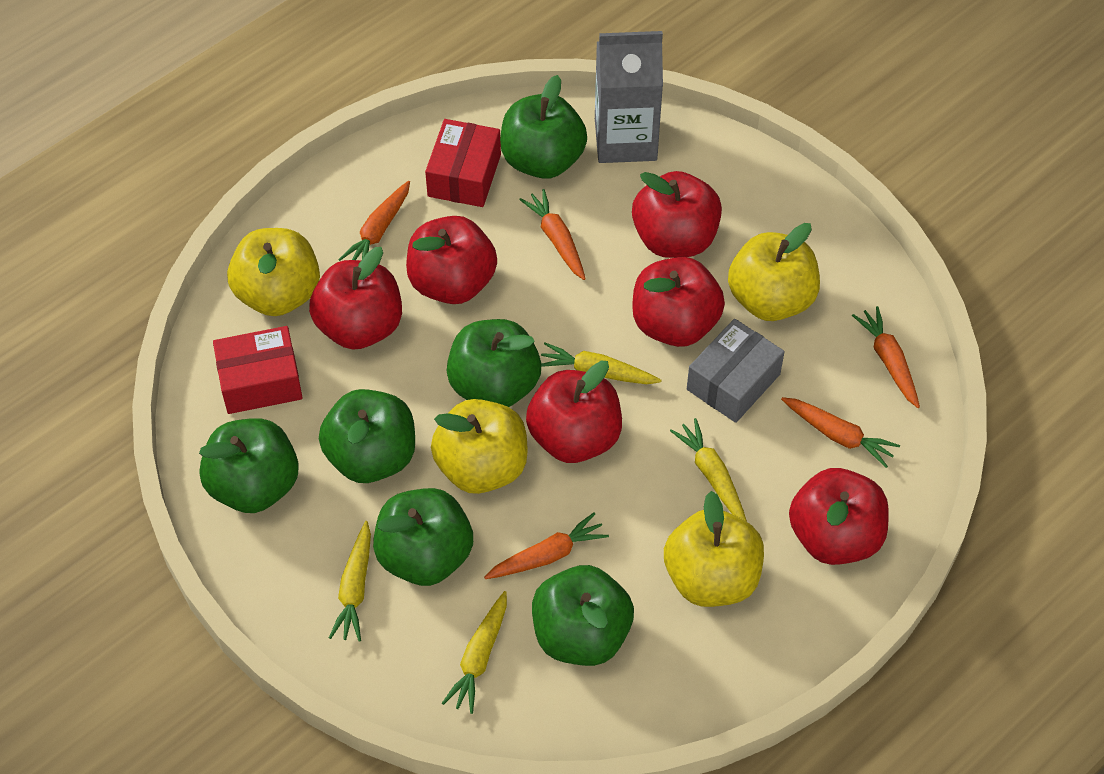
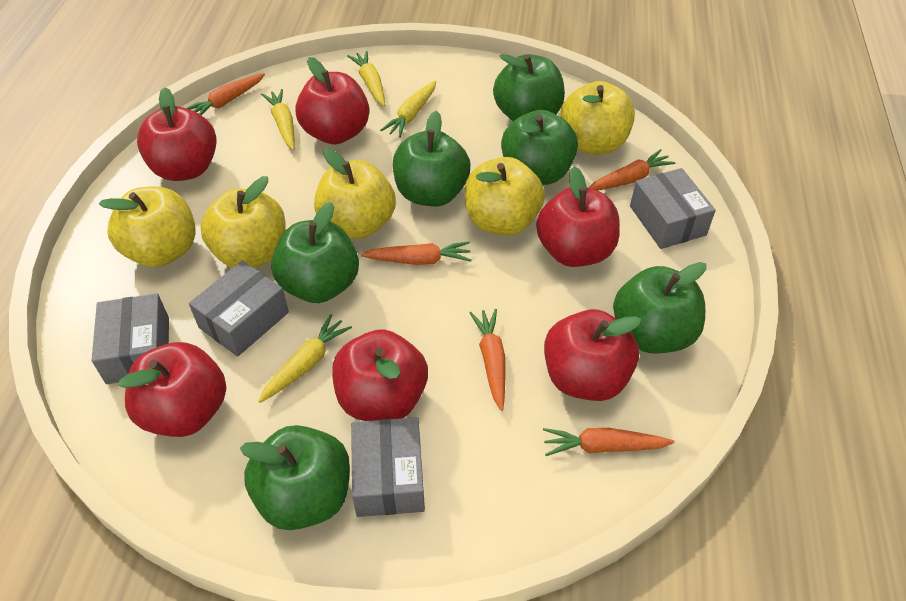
grey box: [687,319,784,423] = 1 -> [92,294,169,384] [189,261,289,357] [351,417,425,517] [630,168,716,249] = 4
grey carton: [595,31,663,163] = 1 -> none = 0
red box: [213,326,303,414] [425,119,501,207] = 2 -> none = 0
yellow apple: [227,228,320,316] [431,399,528,494] [664,491,764,607] [728,223,820,321] = 4 -> [99,186,196,267] [200,176,286,268] [314,148,396,239] [464,157,545,236] [560,81,635,155] = 5

